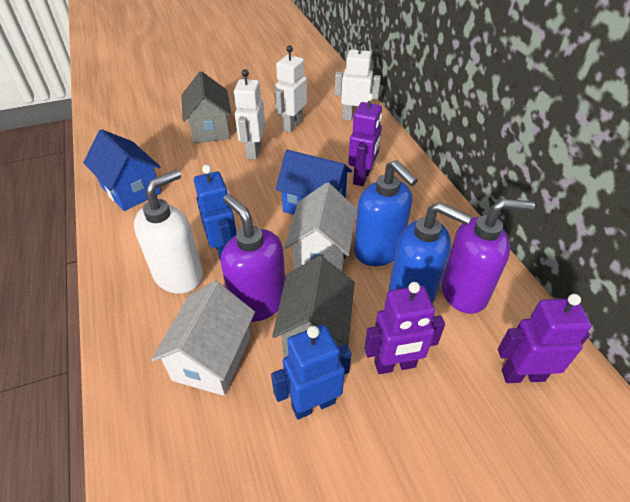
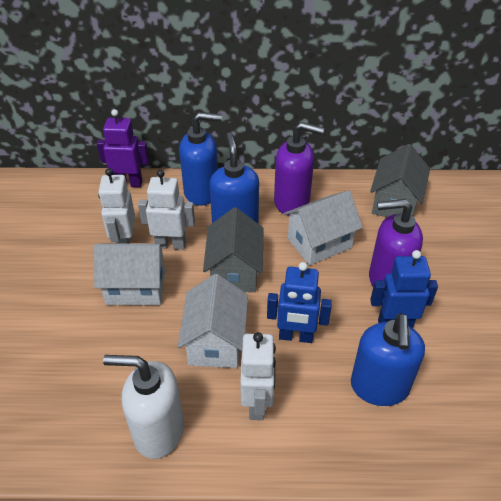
blue house: [83,129,161,211] [276,150,352,215] = 2 -> none = 0
blue soap dispenser: [354,160,418,266] [389,202,472,303] = 2 -> [179,112,222,206] [210,132,259,223] [351,313,425,406] = 3
purple robot: [348,93,382,186] [364,282,445,374] [498,294,592,383] = 3 -> [97,109,149,187] = 1
white house: [151,281,255,396] [285,183,357,271] = 2 -> [94,243,166,305] [178,274,248,368] [283,190,363,265] = 3

